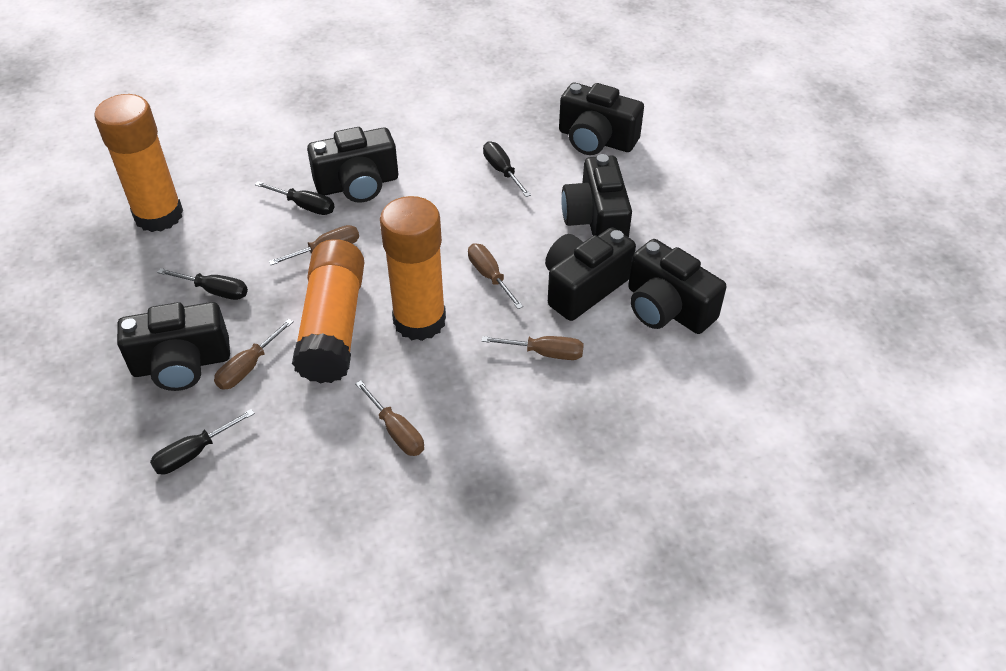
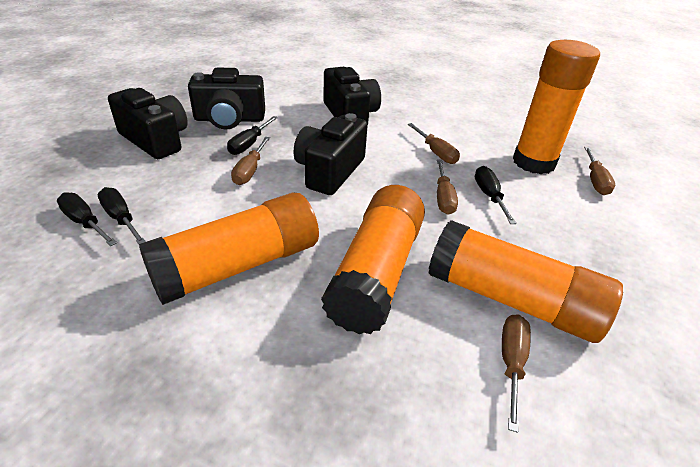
black camera: [117,302,230,391] [307,127,398,203] [545,227,636,321] [559,83,644,155] [561,154,632,237] [628,239,726,334] = 6 -> [108,88,188,159] [188,67,265,129] [294,113,368,195] [323,67,381,125] = 4
orange glue stick: [94,94,183,232] [292,239,365,383] [380,196,446,341] = 3 -> [139,192,319,305] [321,185,425,334] [428,220,623,343] [513,40,600,174] = 4

